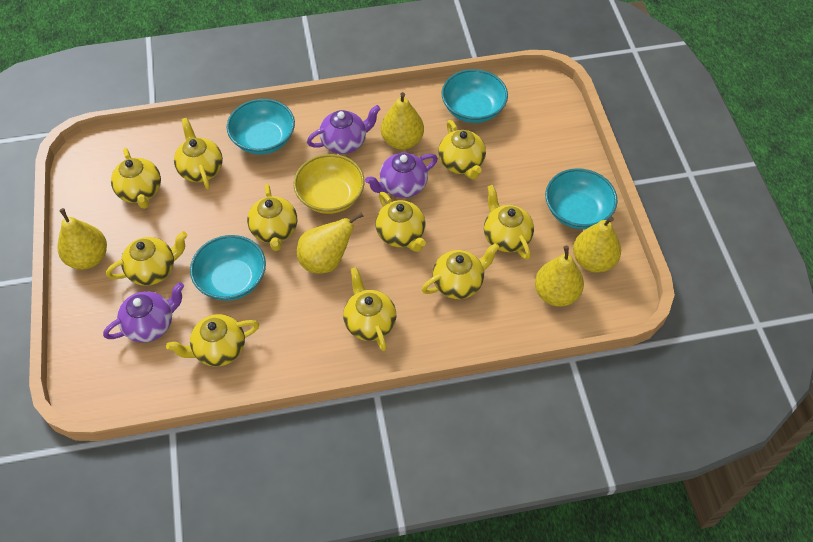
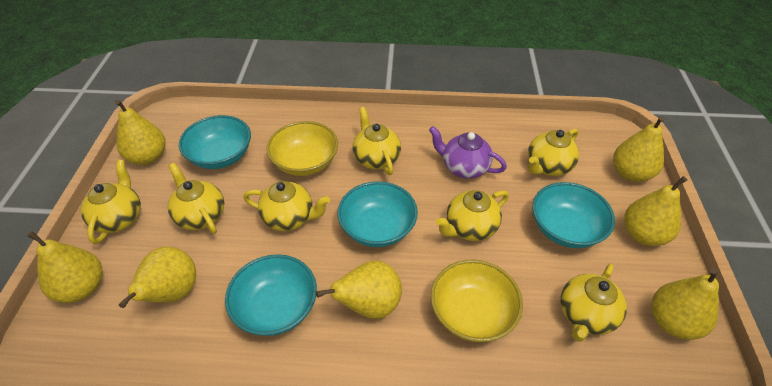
purple teapot: [103,282,184,343] [307,105,381,154] [365,153,438,198] = 3 -> [429,126,507,179] = 1
yellow bowl: [293,154,365,214] = 1 -> [266,121,338,176] [431,260,523,342] = 2
yellow pear: [57,208,107,269] [297,212,364,274] [381,92,424,150] [535,246,584,307] [573,217,621,272] = 5 -> [27,231,102,303] [115,100,165,165] [119,247,196,308] [316,261,402,319] [613,116,664,182] [624,176,687,246] [651,268,719,340] = 7
yellow teapot: [106,231,187,286] [111,148,161,209] [166,314,259,367] [174,118,223,189] [247,184,297,251] [343,267,396,351] [375,192,426,252] [422,243,500,299] [438,120,486,180] [484,185,534,260] = 10 -> [81,160,141,244] [168,163,224,234] [243,181,330,231] [353,107,401,175] [435,190,509,241] [528,129,579,176] [560,263,627,342] = 7

